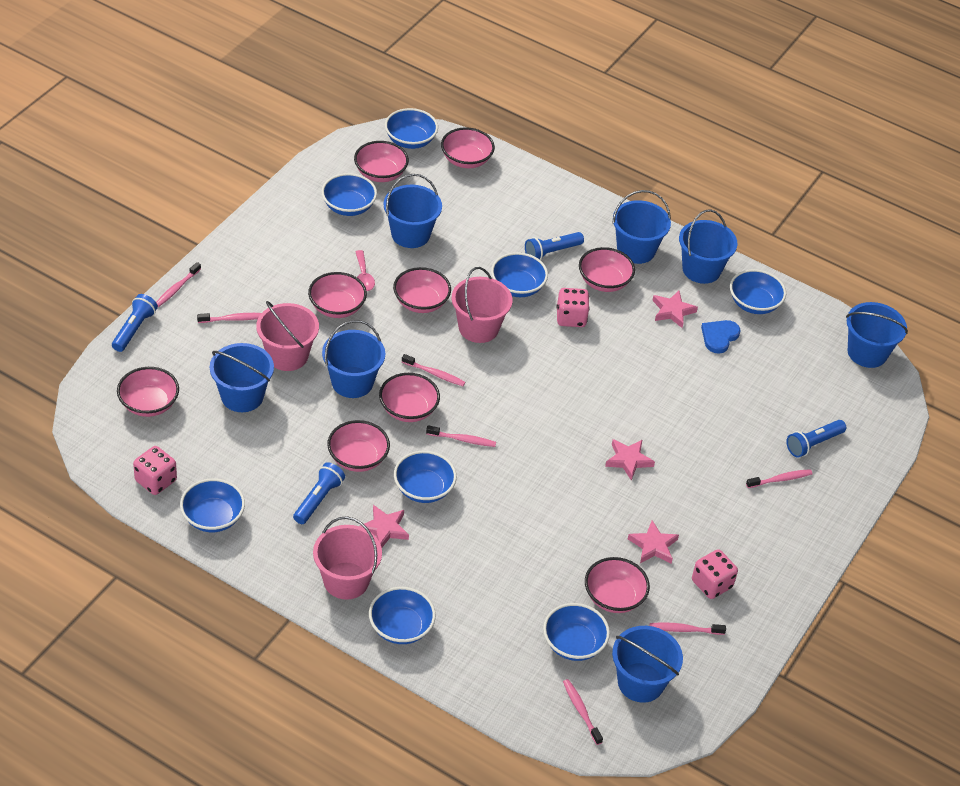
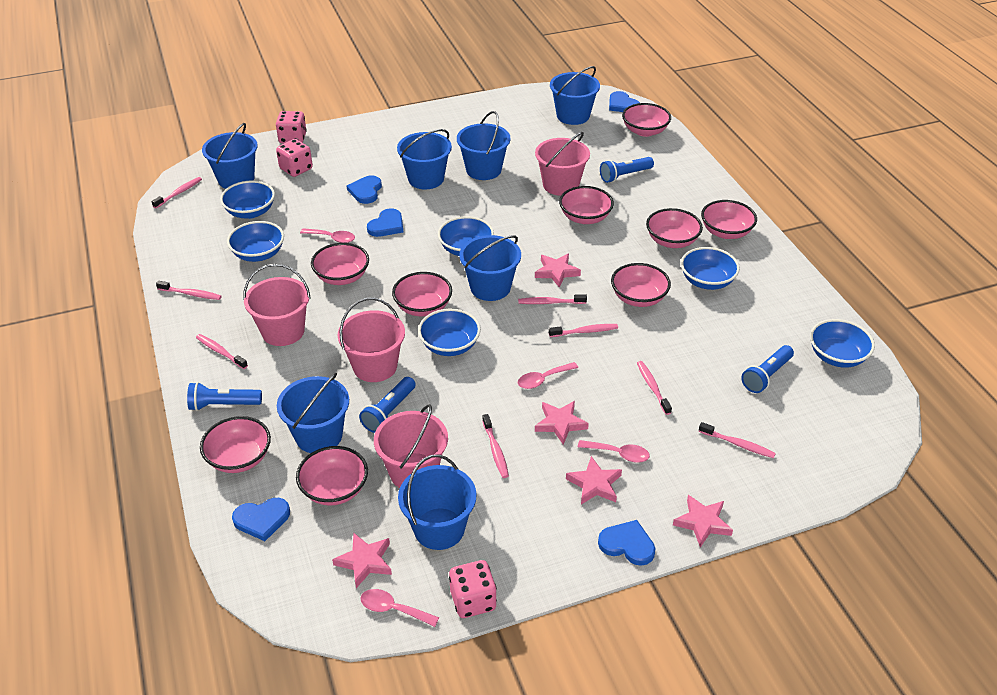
blue bowl: [180,478,245,532] [321,173,377,216] [369,587,436,644] [385,108,438,149] [394,451,457,503] [491,252,548,297] [543,603,610,661] [730,269,786,314] = 8 -> [220,180,275,219] [227,221,284,262] [418,308,481,356] [438,216,494,256] [681,247,740,290] [810,319,875,368] = 6
blue heart: [701,320,740,354] = 1 -> [232,498,290,541] [347,175,382,204] [367,208,403,237] [598,520,655,566] [609,91,640,112] = 5
pink bucket: [256,301,319,371] [313,516,382,600] [452,267,512,343] = 3 -> [243,264,311,346] [338,298,405,382] [374,404,448,488] [535,132,590,196] = 4
pink spoon: [355,250,375,291] = 1 -> [300,228,355,243] [360,589,439,627] [518,362,578,389] [578,440,650,463] = 4
pink star: [359,505,409,548] [605,439,655,480] [628,520,679,563] [652,291,698,328] = 4 -> [332,533,392,588] [535,254,581,288] [535,401,589,445] [566,456,622,504] [673,495,733,547] = 5
pink toothbrush: [156,262,201,307] [197,313,261,323] [402,354,466,386] [426,425,496,447] [563,679,603,745] [650,622,726,635] [746,469,812,488] = 7 -> [151,177,202,209] [156,281,222,300] [196,334,248,369] [482,414,509,478] [518,294,587,304] [549,324,618,337] [637,361,672,415] [699,422,776,458] = 8

